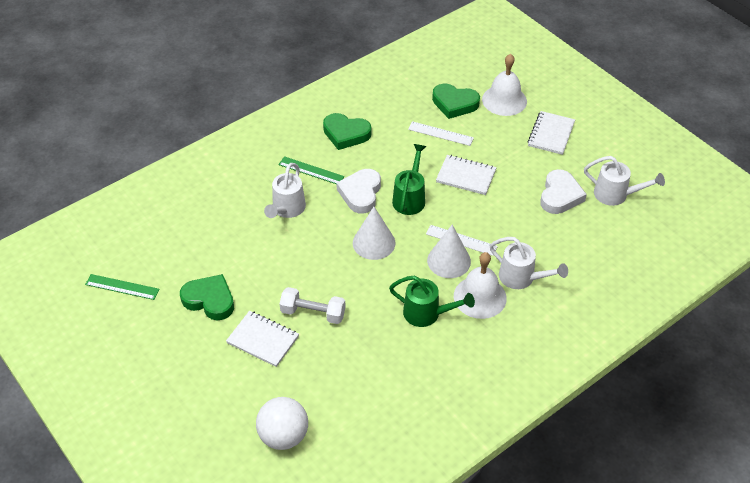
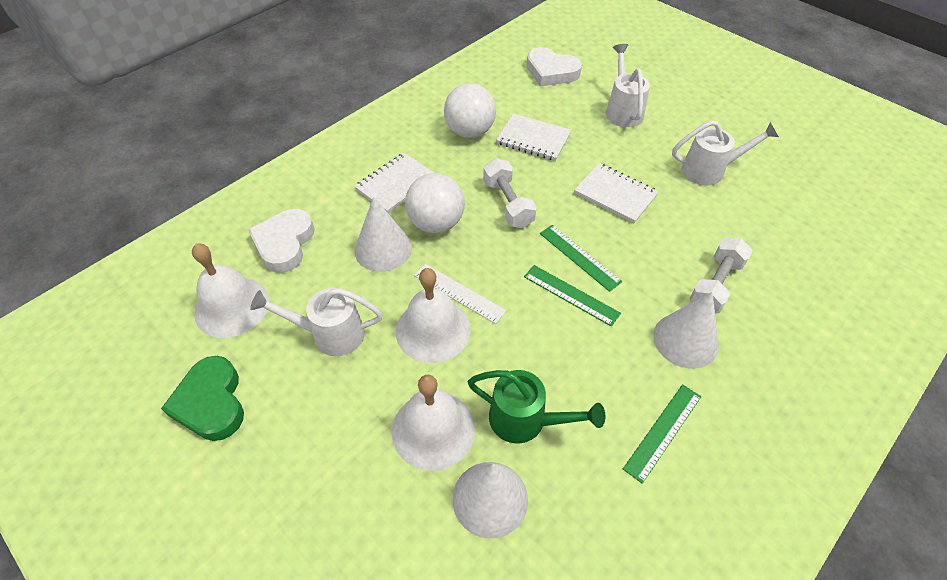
green heart: [180,274,234,320] [323,113,371,150] [432,83,480,119] = 3 -> [161,356,244,441] = 1
green ruler: [85,274,160,300] [279,156,344,184] = 2 -> [524,265,621,327] [540,225,622,292] [623,384,701,484] = 3
green watering can: [389,276,475,327] [392,144,426,215] = 2 -> [468,370,605,444] = 1
white ball: [256,397,308,450] = 1 -> [405,173,465,233] [444,83,496,138] = 2
white bell: [454,252,507,319] [482,54,527,116] = 2 -> [192,243,269,338] [392,375,475,471] [396,268,471,363] = 3
white cone: [353,207,395,260] [427,225,471,278] = 2 -> [354,196,412,272] [452,462,528,539] [653,292,719,369] = 3
white dumbbell: [280,287,346,324] = 1 -> [483,158,537,228] [690,237,753,314] = 2
white ruler: [408,121,474,146] [426,225,498,256] = 2 -> [414,264,506,324] = 1

